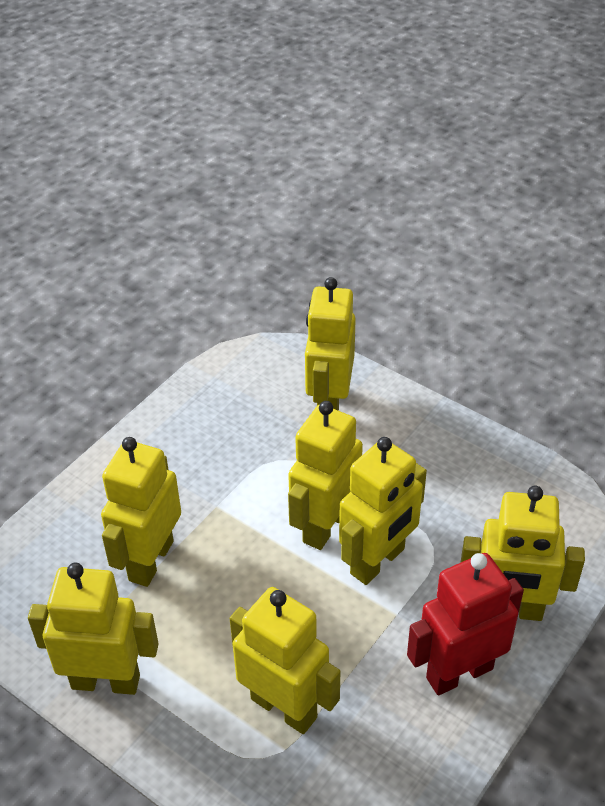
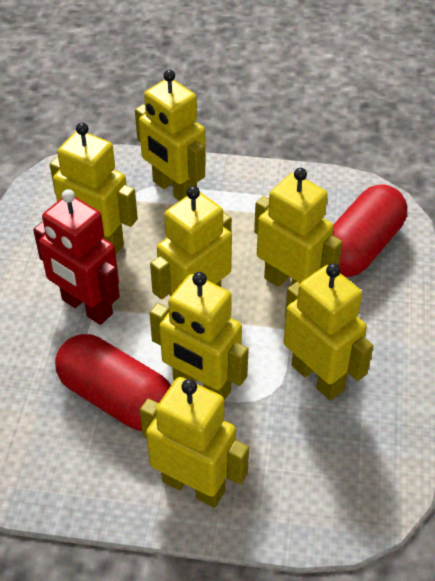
red capsule: none = 0 -> [55,334,171,431] [333,184,407,277] = 2

